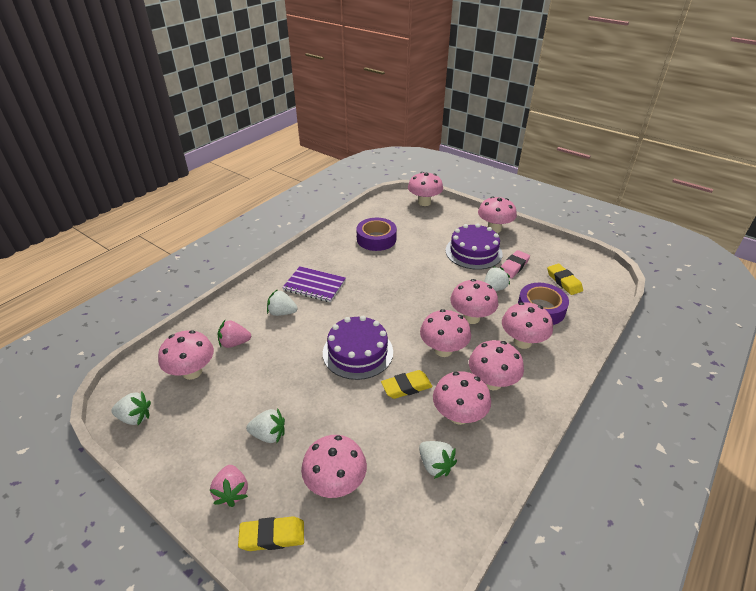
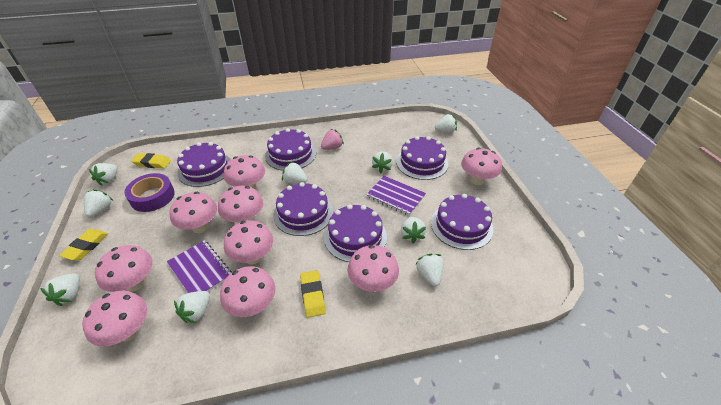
pink eraser: [501,250,530,279] = 1 -> none = 0
pink strawberry: [210,465,248,507] [218,320,251,348] = 2 -> [321,129,344,150] = 1
purple cake: [323,316,393,380] [445,223,503,270] = 2 -> [177,142,231,187] [265,128,316,171] [273,182,333,236] [324,204,387,262] [396,136,448,180] [431,194,493,250] = 6
purple notebook: [282,266,346,302] = 1 -> [167,240,232,293] [366,176,426,216] = 2
purple tape: [356,218,397,251] [518,283,569,325] = 2 -> [124,173,175,212] = 1
white strawberry: [111,392,151,425] [246,408,285,443] [267,289,298,316] [419,441,457,479] [484,266,510,291] = 5 -> [40,273,80,306] [84,189,114,217] [89,163,118,186] [174,291,210,323] [282,161,307,184] [372,151,393,173] [401,217,426,243] [415,254,444,286] [435,114,457,133] = 9

